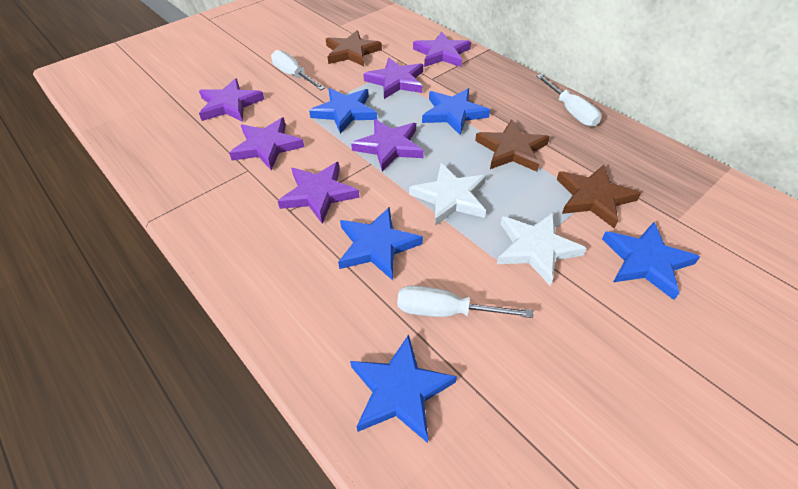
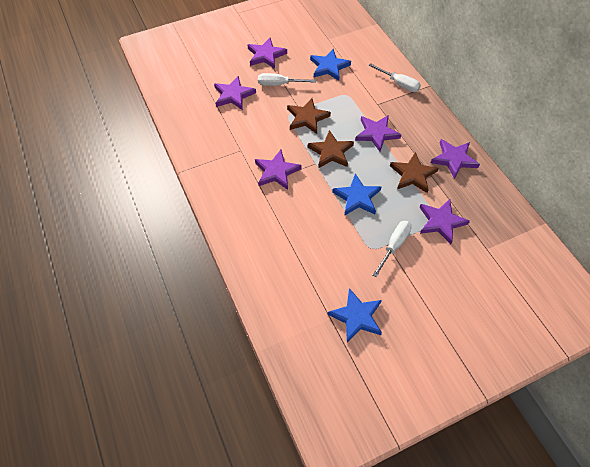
blue star: [309,88,377,134] [338,207,423,280] [350,334,457,443] [422,88,490,135] [602,222,700,300] = 5 -> [310,49,351,81] [328,288,382,343] [332,174,382,216] = 3
white star: [409,163,486,226] [497,212,587,286] = 2 -> none = 0

